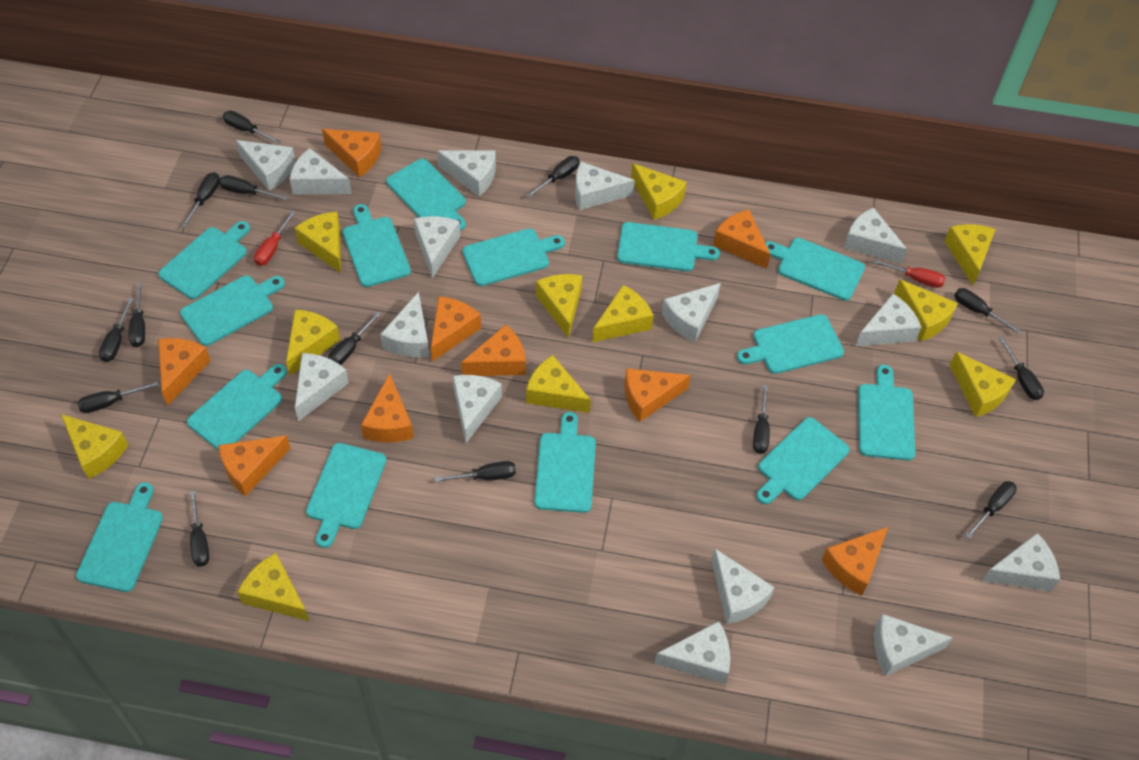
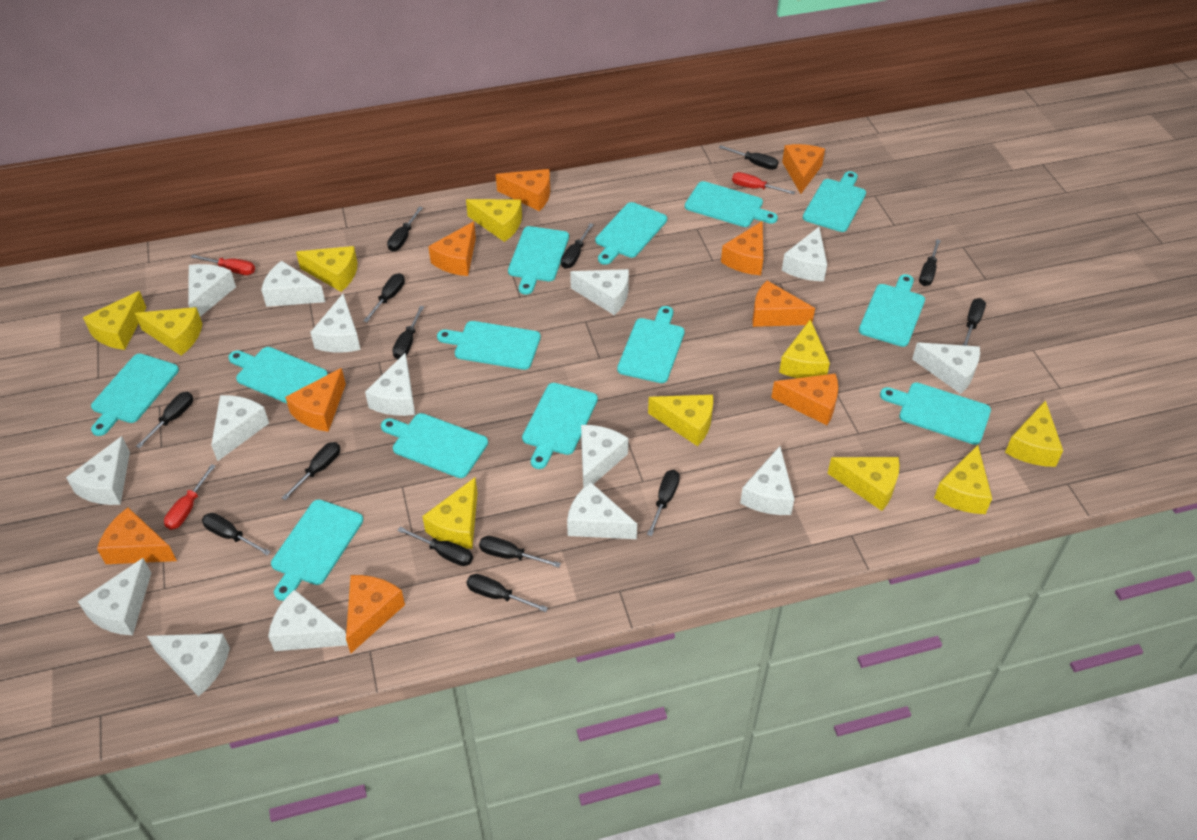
red screwdriver: [254,210,295,266] [873,259,945,288] = 2 -> [164,464,216,530] [191,254,255,275] [732,172,795,194] = 3
turquoise cutting board: [76,482,163,592] [158,221,250,299] [180,275,285,346] [187,364,287,451] [306,443,386,548] [342,204,411,287] [386,159,466,231] [462,228,565,286] [534,412,596,513] [617,222,720,271] [737,314,844,374] [756,417,849,504] [765,238,865,301] [858,365,915,461] = 14 -> [91,354,179,436] [228,347,328,404] [271,500,363,601] [381,413,488,478] [437,321,541,370] [508,226,569,295] [522,383,598,469] [595,202,667,265] [617,306,685,383] [685,181,778,227] [803,171,866,232] [859,274,925,347] [880,382,991,445] = 13
yellow cheese: [61,414,128,479] [237,553,309,621] [286,309,340,376] [294,211,341,273] [526,355,591,413] [536,274,582,339] [592,285,654,342] [631,163,687,220] [894,279,958,341] [944,224,996,285] [950,352,1016,417] = 11 -> [83,291,146,350] [135,307,202,356] [296,246,358,292] [422,477,477,549] [466,199,522,242] [648,395,713,446] [779,319,830,378] [827,457,900,511] [934,445,992,514] [1005,400,1063,467] = 10

